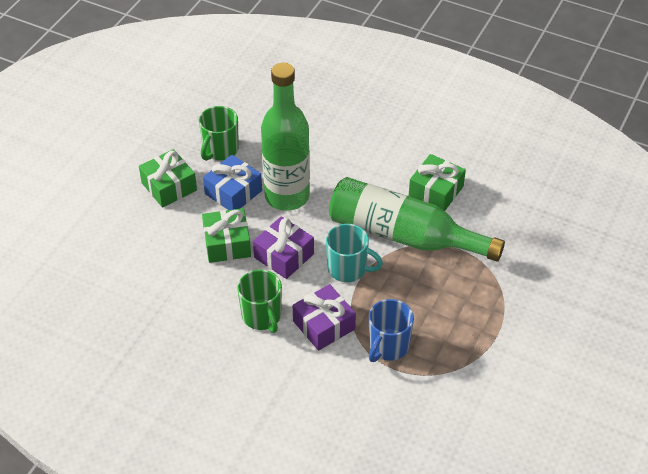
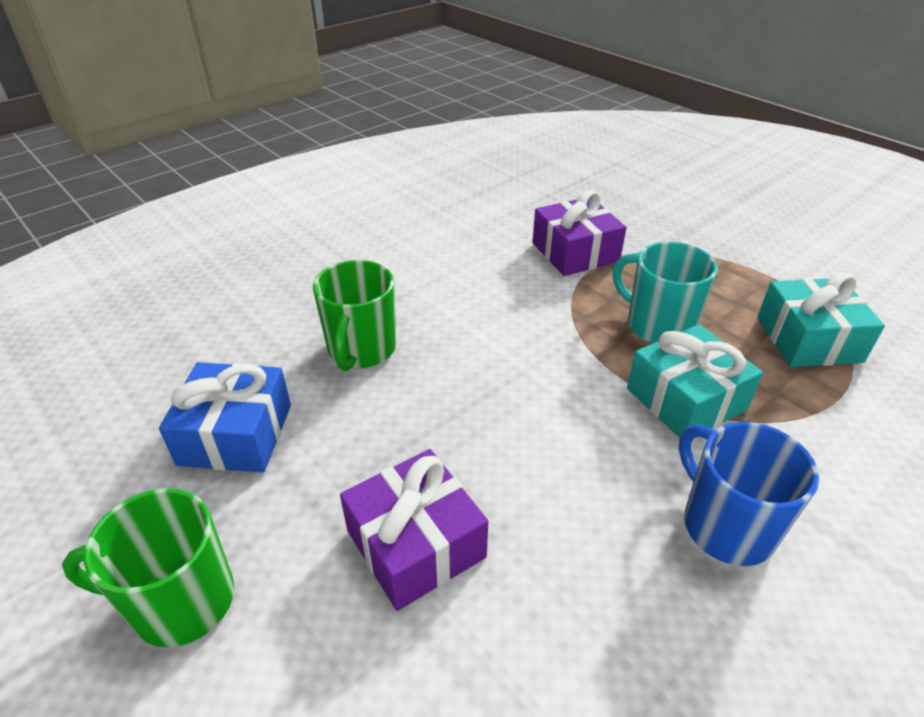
green bottle: [261,62,310,211] [329,177,505,262] = 2 -> none = 0
green gift: [139,149,197,207] [202,208,251,263] [409,154,466,211] = 3 -> none = 0
turquoise gift: none = 0 -> [627,324,763,438] [757,273,885,367] = 2

